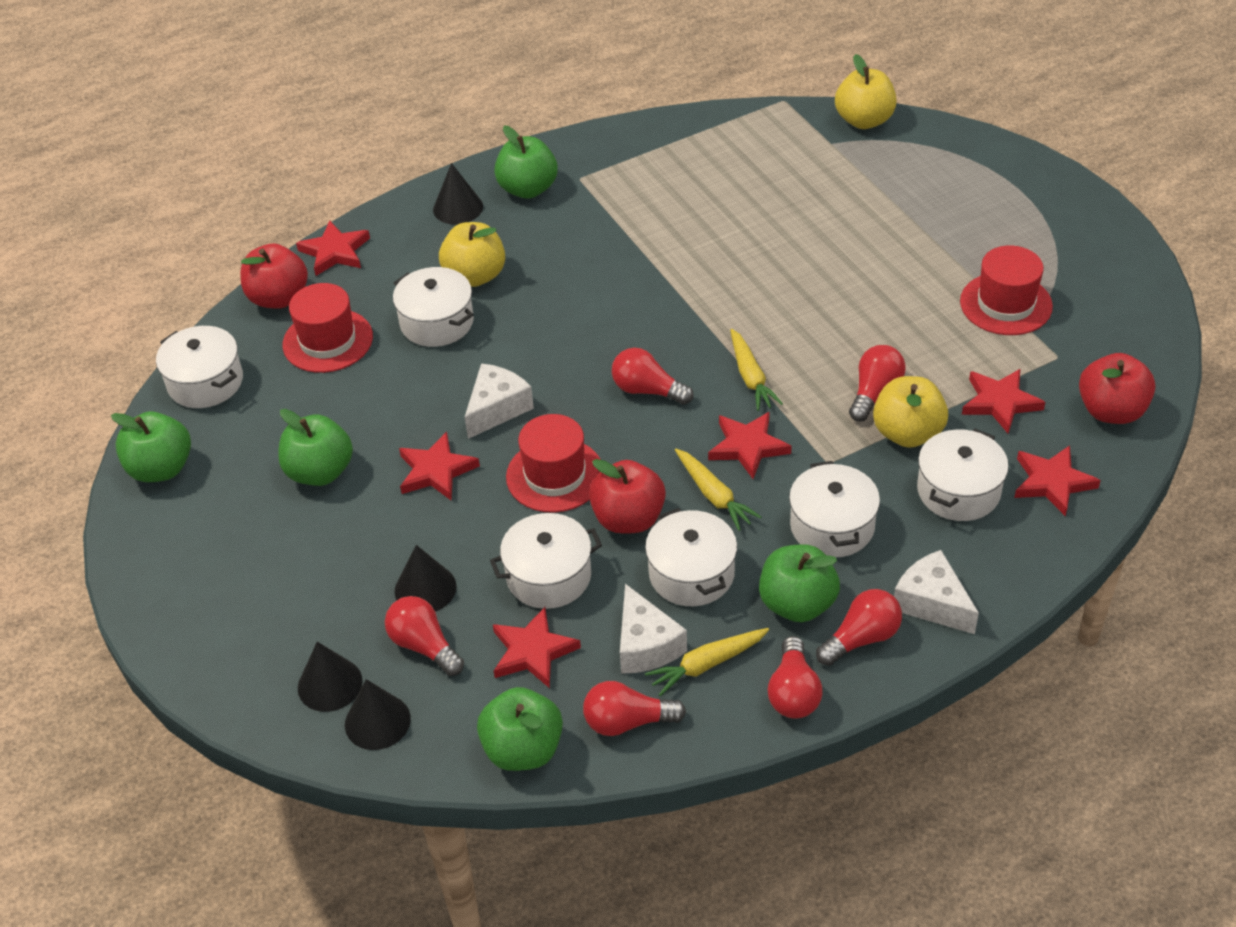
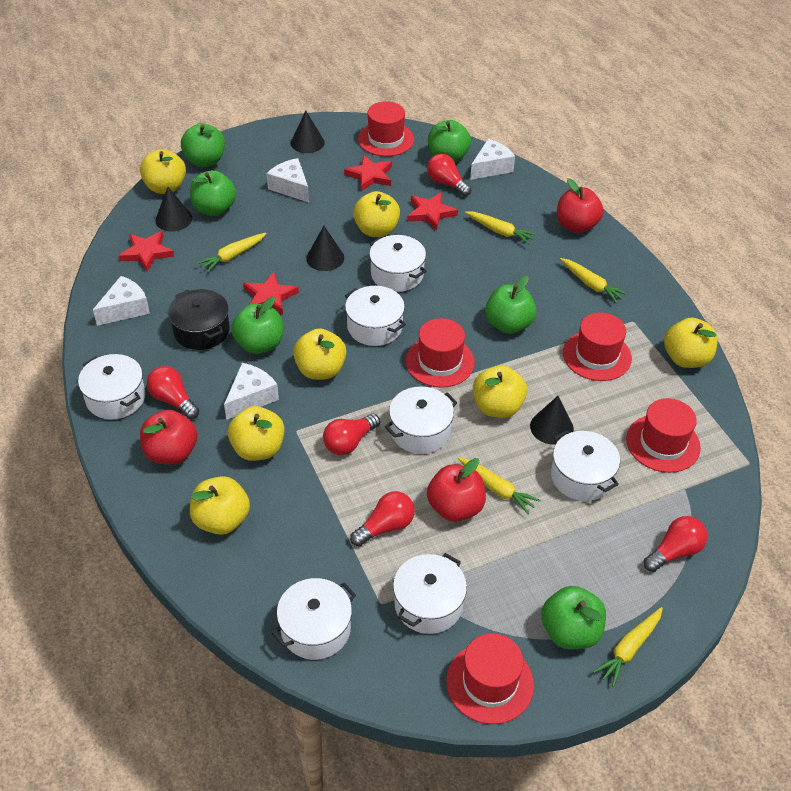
black pot: none = 0 -> [168,289,230,350] = 1
green apple: [111,412,191,482] [278,409,353,486] [477,687,563,771] [494,126,558,199] [759,544,840,622] = 5 -> [181,123,225,167] [190,170,236,216] [231,297,283,354] [428,120,471,162] [485,276,537,334] [541,586,606,649] = 6
red hat: [283,283,373,373] [506,414,601,513] [960,245,1053,335] = 3 -> [358,101,414,156] [406,318,475,388] [446,633,534,724] [563,312,632,381] [626,398,701,473] = 5
red light bulb: [385,596,464,676] [583,681,686,736] [612,348,694,405] [768,636,822,719] [816,589,902,666] [849,345,906,421] = 6 -> [147,366,199,419] [323,414,380,455] [350,491,415,547] [427,154,472,196] [644,516,708,572] = 5
red star: [296,221,370,276] [399,432,480,501] [493,607,581,688] [708,412,792,479] [962,369,1045,434] [1014,445,1101,517] = 6 -> [118,231,174,271] [243,272,299,315] [344,155,392,191] [407,192,458,231] = 4
white cheese: [465,363,534,439] [620,584,687,674] [894,550,979,634] = 3 -> [93,276,150,326] [224,363,279,420] [267,158,309,202] [470,139,515,180] = 4
white pot: [156,326,243,408] [393,267,474,347] [490,513,602,609] [645,508,737,606] [789,461,880,558] [917,429,1009,521] = 6 -> [78,354,146,420] [272,578,356,660] [345,286,406,346] [369,235,427,292] [385,386,457,454] [393,553,467,634] [551,430,620,501] = 7
yellow apple: [439,222,505,287] [835,54,897,129] [873,376,948,448] = 3 -> [140,149,186,194] [190,476,250,535] [228,406,285,461] [293,328,346,380] [353,191,400,237] [473,365,527,418] [664,317,718,368] = 7
yellow carrot: [645,628,769,696] [675,449,761,531] [730,329,783,411] = 3 -> [197,233,266,272] [458,457,541,515] [465,212,536,244] [560,258,628,303] [593,607,663,687] = 5

